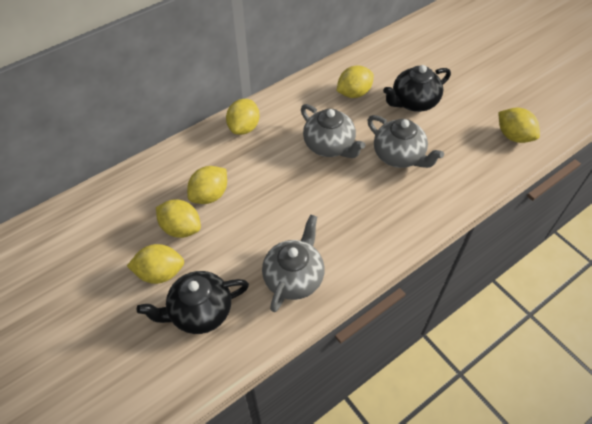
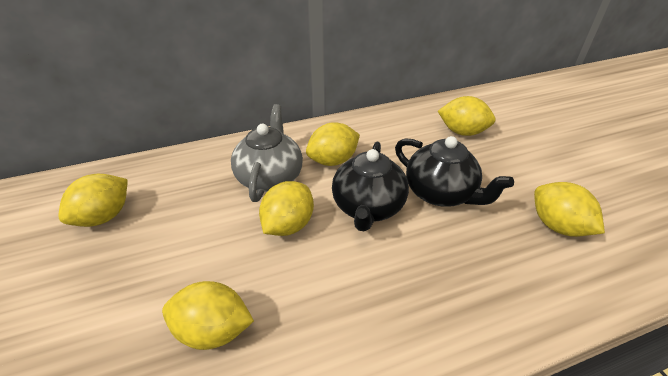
grey teapot: [262,214,325,312] [301,104,365,158] [367,115,444,168] = 3 -> [231,104,303,202] = 1

